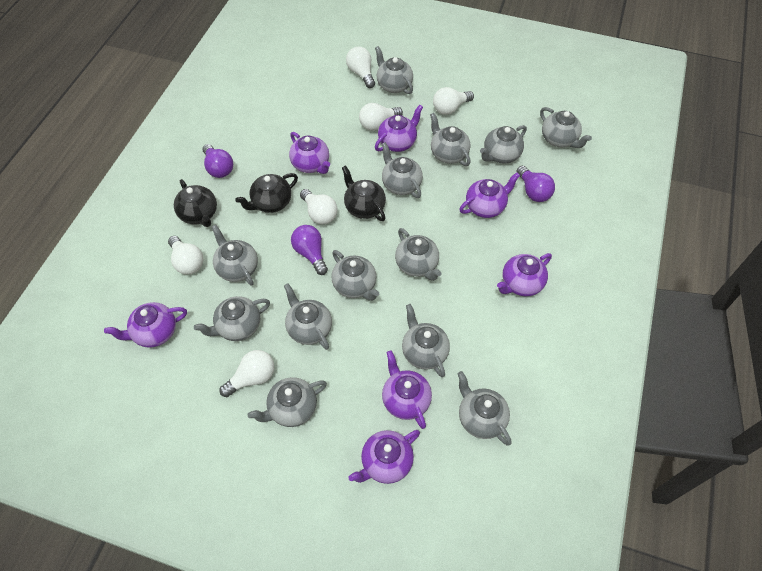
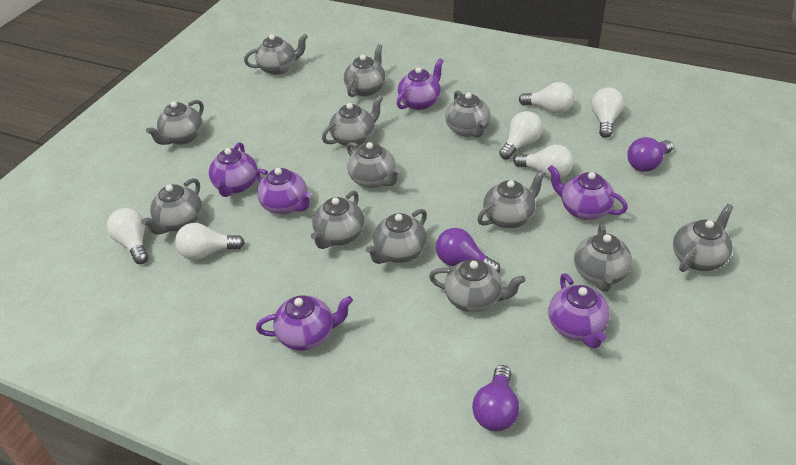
black teapot: [174,179,217,227] [235,173,298,213] [342,165,386,221] = 3 -> none = 0
purple teapot: [104,302,187,348] [289,132,330,174] [348,430,420,484] [375,105,423,152] [382,350,432,429] [459,173,520,218] [497,253,552,296] = 7 -> [209,142,258,197] [256,168,312,214] [256,295,353,351] [397,58,444,110] [548,165,628,220] [548,273,610,349] = 6

